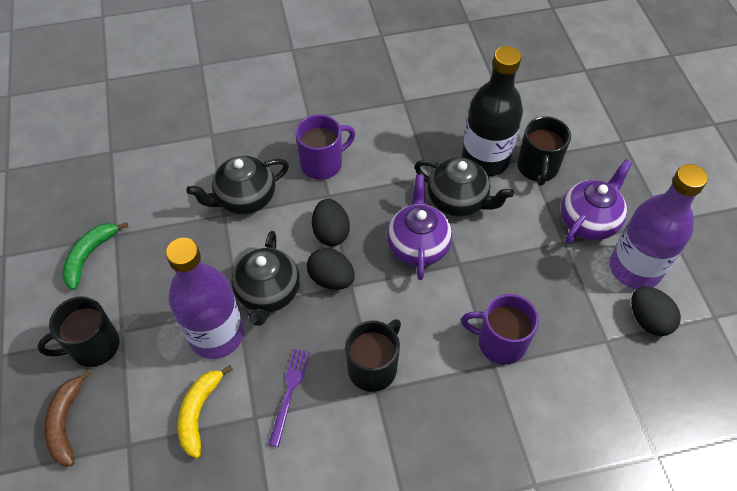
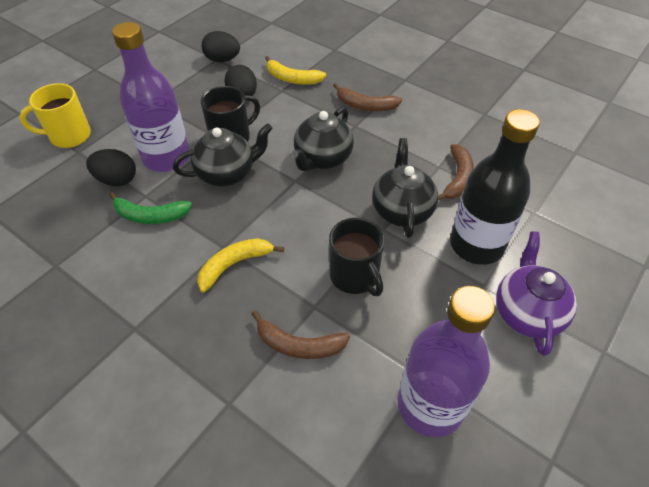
black mug: [37,296,120,367] [345,319,401,392] [517,116,571,186] = 3 -> [201,86,260,142] [329,218,384,296] = 2
brown banana: [44,370,91,466] = 1 -> [252,310,350,359] [333,83,402,111] [438,144,474,200] = 3
purple fork: [268,349,310,447] = 1 -> none = 0
purple mug: [295,114,355,180] [461,294,539,365] = 2 -> none = 0
purple teapot: [387,175,452,280] [561,159,632,243] = 2 -> [496,231,577,356] = 1
yellow banana: [178,365,233,459] = 1 -> [197,238,284,292] [265,56,326,85] = 2
yellow mug: none = 0 -> [20,83,91,148] = 1

